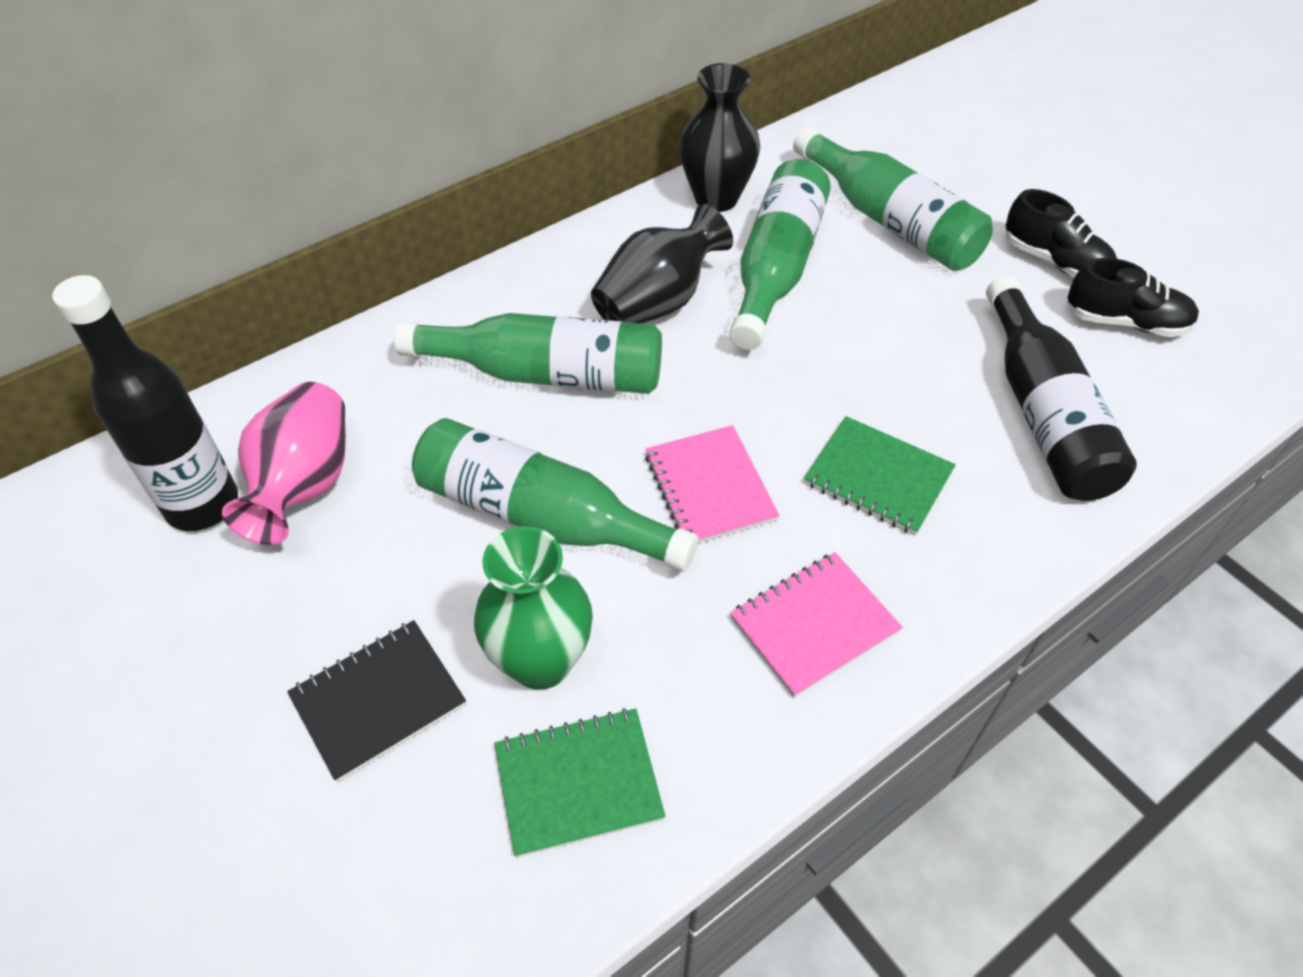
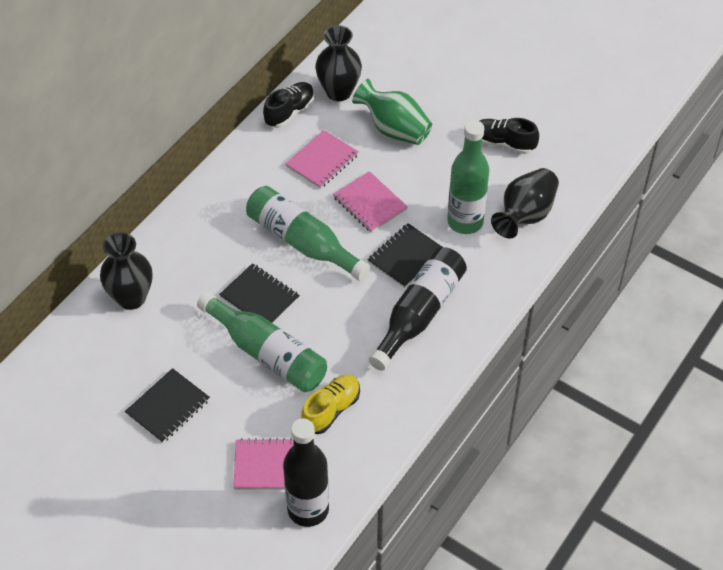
black notebook: [287,620,466,782] = 1 -> [125,368,210,443] [219,263,300,323] [367,223,442,288] = 3
black vase: [591,204,733,324] [679,63,760,212] = 2 -> [100,232,152,310] [315,25,362,101] [491,168,559,239] = 3
green bottle: [394,313,662,394] [412,418,699,572] [729,159,831,350] [793,126,993,271] = 4 -> [197,291,327,392] [246,186,370,281] [447,120,489,234] = 3
green notebook: [494,708,665,857] [804,416,956,535] = 2 -> none = 0
pink notebook: [645,425,779,543] [730,552,903,698] = 2 -> [233,438,294,490] [285,130,359,189] [333,171,408,233] = 3
pink vase: [222,382,346,545] = 1 -> none = 0
yellow shoe: none = 0 -> [301,375,360,434] = 1

